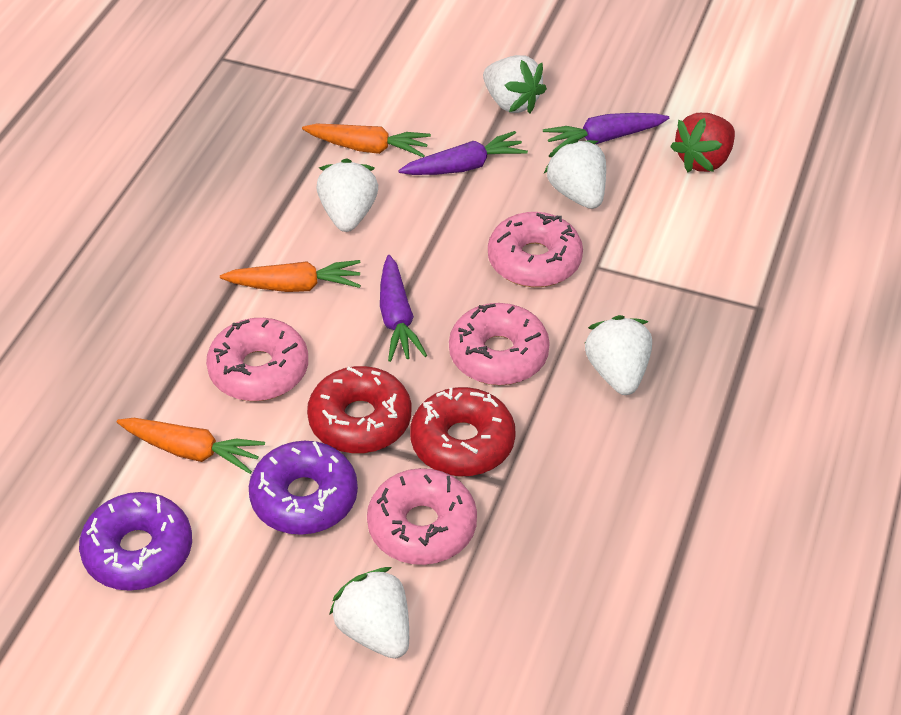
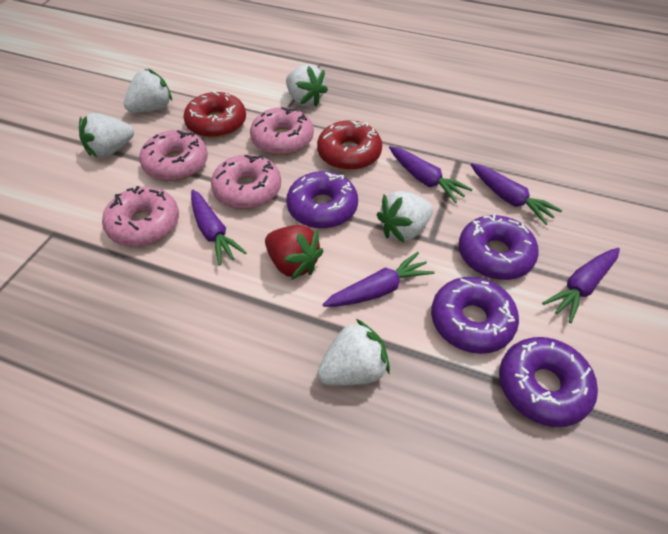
orange carrot: [117,418,265,474] [220,260,361,292] [302,124,431,157] = 3 -> none = 0
purple carrot: [380,255,427,362] [398,131,528,175] [543,113,669,151] = 3 -> [191,190,247,266] [322,252,435,307] [389,146,472,203] [470,163,562,225] [542,248,620,323] = 5
purple donut: [79,492,192,591] [249,441,358,535] = 2 -> [286,171,358,229] [431,277,519,354] [459,214,539,280] [499,337,598,427] = 4

